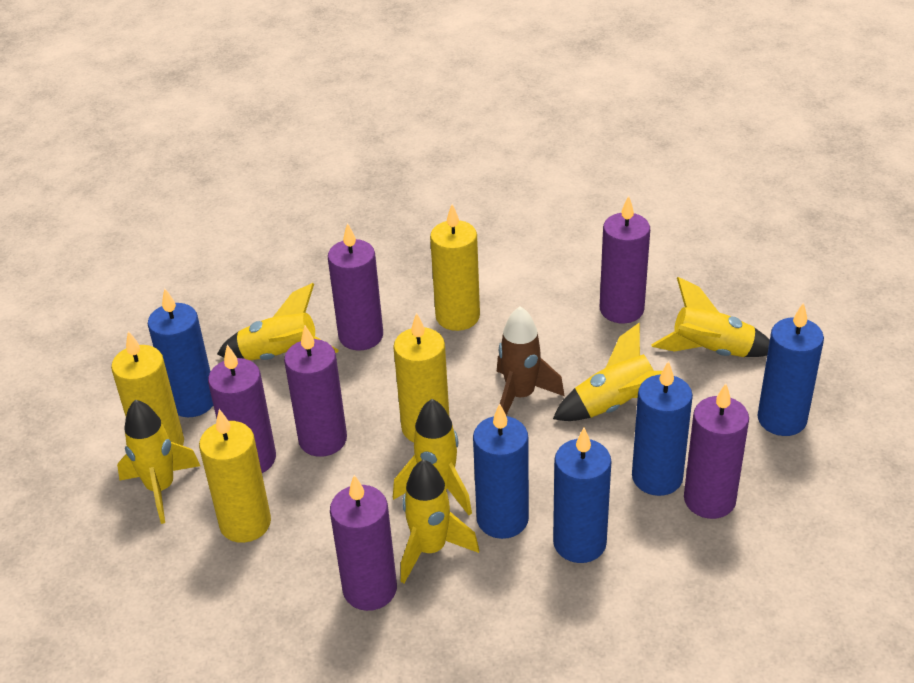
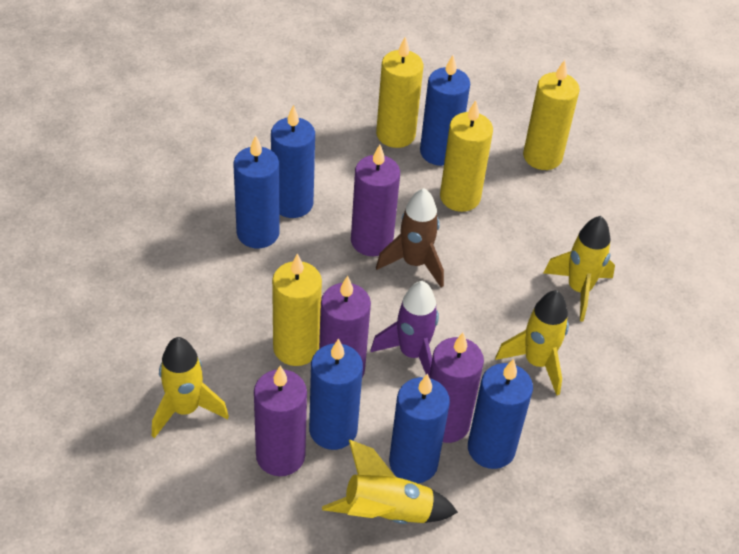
blue candle: [148,288,213,417] [473,404,529,539] [553,427,611,563] [632,361,693,496] [757,302,824,436] = 5 -> [234,135,279,248] [271,105,315,218] [309,338,363,450] [389,374,450,483] [420,55,470,166] [468,359,533,469] = 6
purple candle: [208,345,276,473] [284,326,347,457] [328,223,383,351] [330,475,397,611] [600,196,650,323] [684,383,749,519] = 6 -> [254,366,307,476] [319,276,371,378] [351,144,400,256] [429,333,484,443] = 4
purple rocket: none = 0 -> [370,281,439,376] = 1
yellow rocket: [117,400,200,524] [217,283,339,361] [393,399,472,515] [401,460,479,583] [553,322,662,421] [652,277,770,357] = 6 -> [152,337,229,438] [322,440,458,524] [495,290,569,396] [544,216,615,322] = 4

